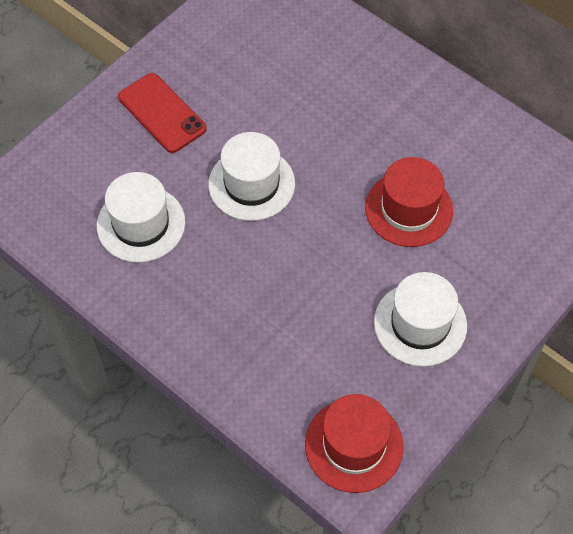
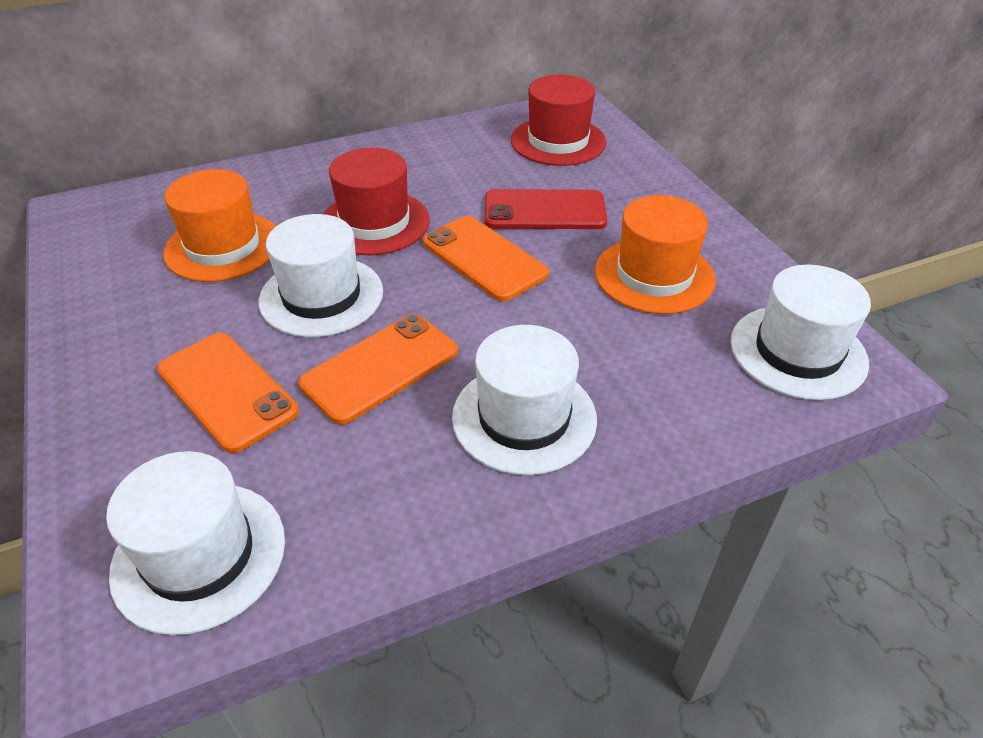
orange hat: none = 0 -> [163,169,276,282] [595,195,716,314] = 2
orange phone: none = 0 -> [157,333,299,453] [298,314,458,425] [423,216,549,301] = 3
white hat: [97,172,185,263] [208,132,295,221] [374,272,467,367] = 3 -> [106,451,285,635] [259,214,383,337] [452,325,597,475] [730,265,871,400] = 4

